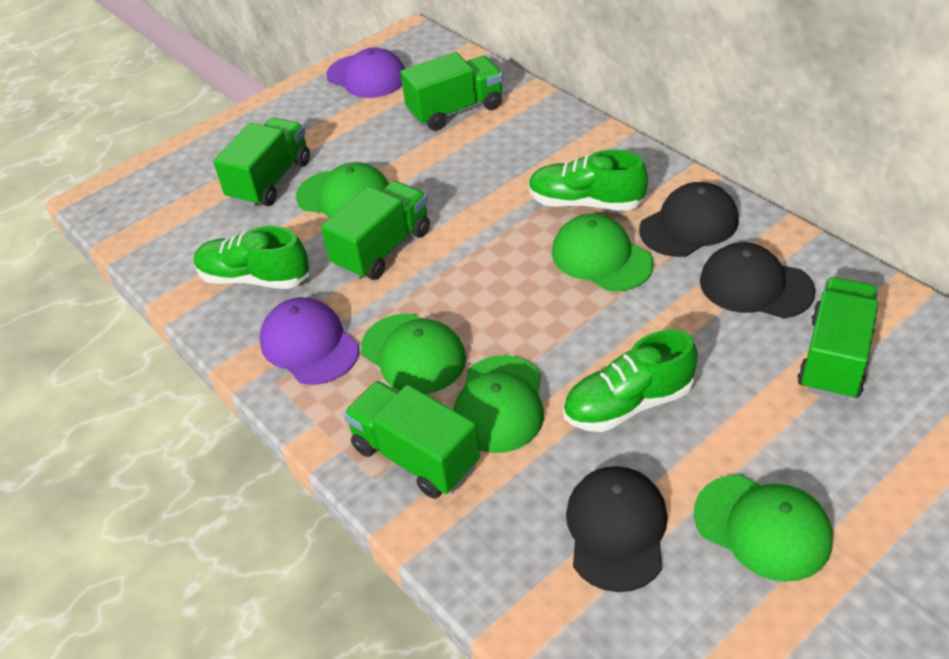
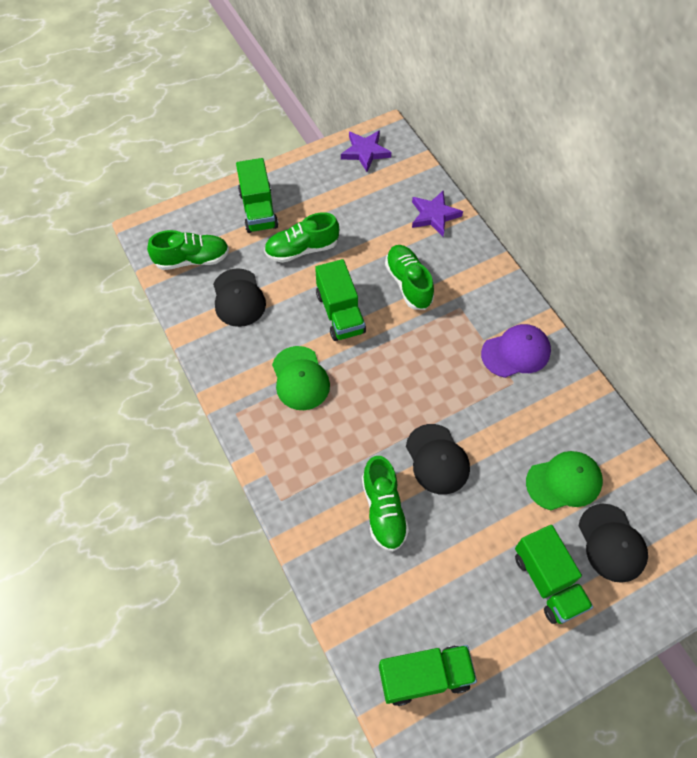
green cap: [296,162,389,218] [361,313,466,394] [453,355,544,453] [552,214,654,292] [694,475,833,582] = 5 -> [272,346,330,410] [526,451,603,510] = 2
green shoe: [194,226,309,289] [529,150,648,211] [563,330,698,432] = 3 -> [147,230,229,270] [264,212,339,263] [362,456,409,552] [385,245,434,310] = 4
green truck: [213,117,310,207] [321,181,430,280] [344,381,480,499] [400,52,503,131] [797,277,878,401] = 5 -> [236,158,278,233] [315,259,366,341] [379,645,477,706] [515,525,593,624] = 4
purple cap: [260,297,359,385] [326,47,405,98] = 2 -> [481,324,551,378] = 1
purple star: none = 0 -> [341,130,391,172] [412,190,463,236] = 2

